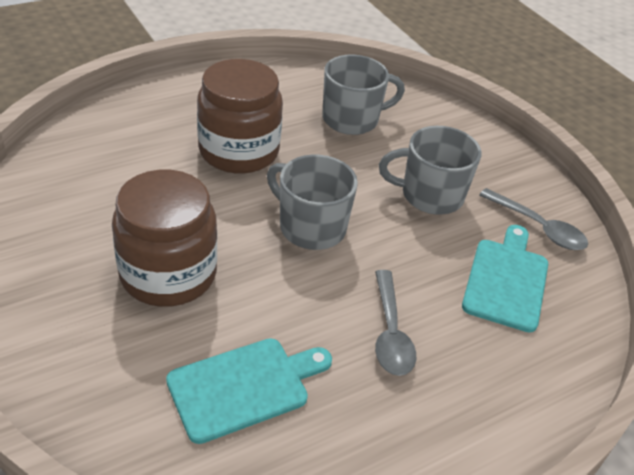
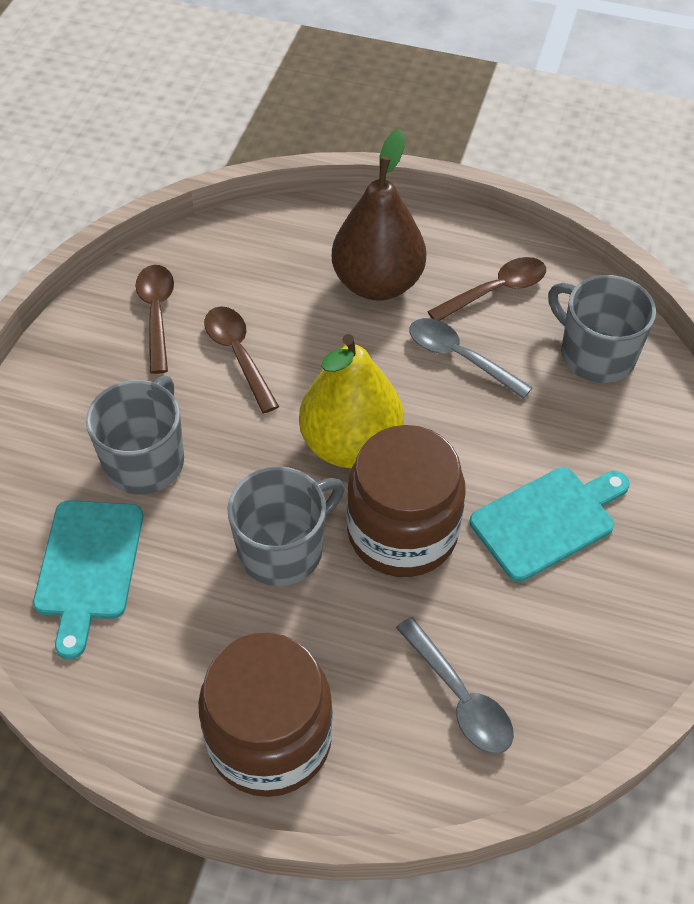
brown pear: none = 0 -> [332,129,426,301] = 1
brown spoon: none = 0 -> [135,265,174,374] [204,306,279,413] [427,257,546,321] = 3
yellow pear: none = 0 -> [299,334,404,468] = 1

